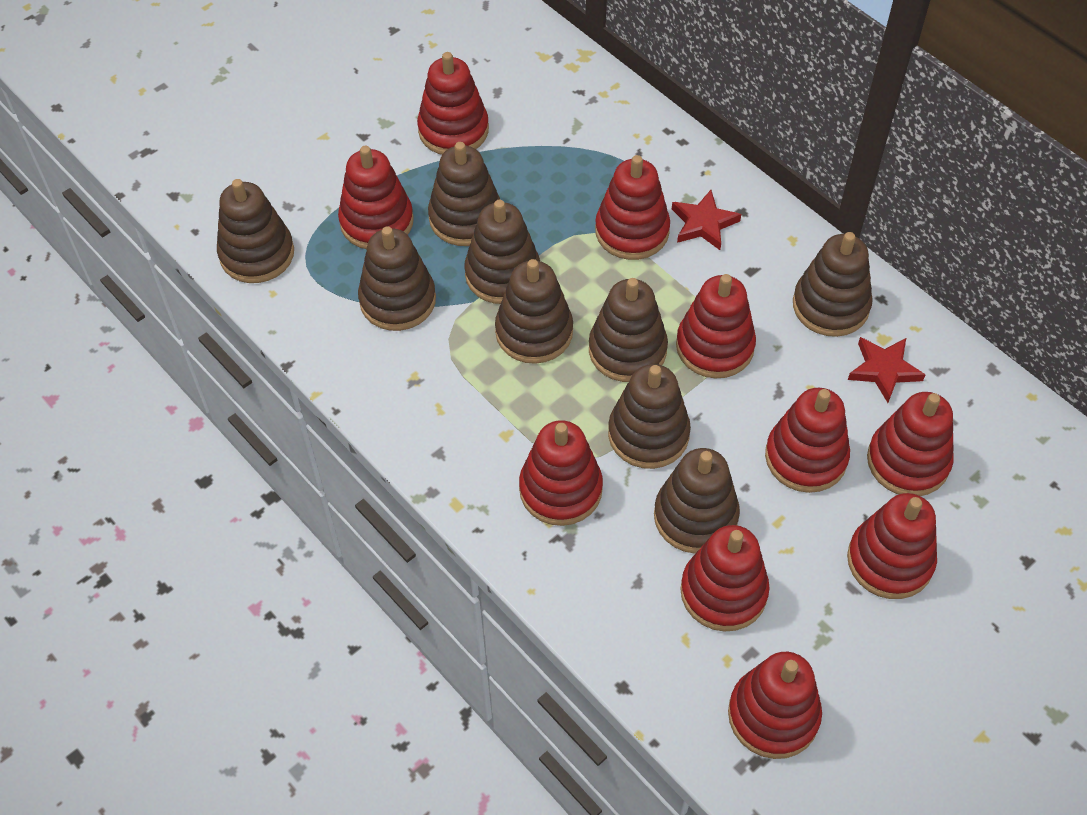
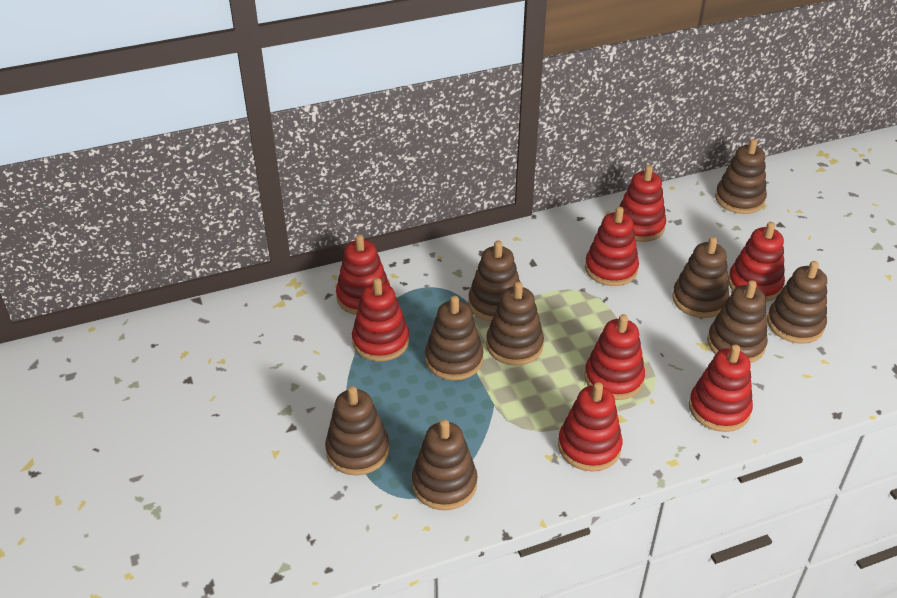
red stacking toy: [338,146,414,249] [417,52,489,155] [519,420,603,526] [595,155,670,260] [676,274,756,379] [680,525,770,631] [728,652,822,759] [765,388,850,493] [847,493,937,599] [867,392,954,496] = 10 -> [336,234,390,315] [352,278,409,361] [558,382,622,472] [585,207,639,286] [585,314,645,400] [619,165,666,242] [689,345,753,432] [728,222,785,302] = 8
red star: [672,190,741,250] [848,337,926,403] = 2 -> none = 0

